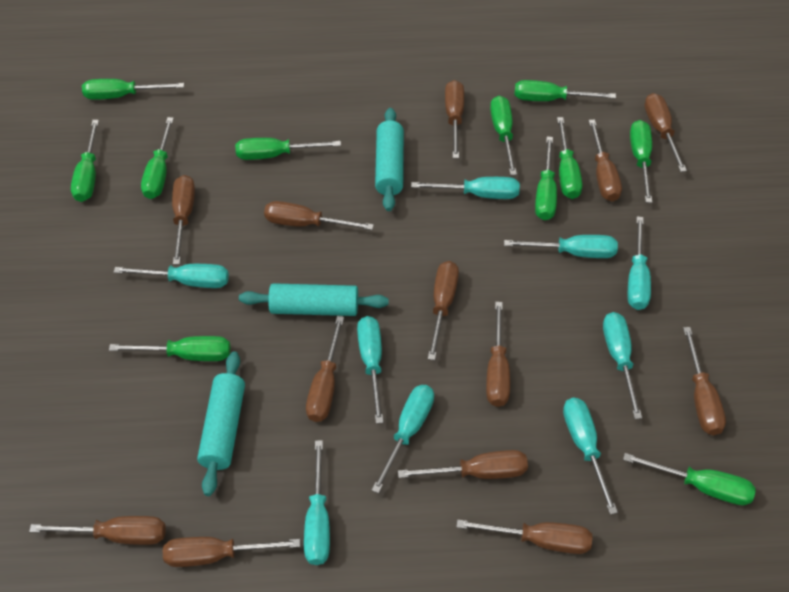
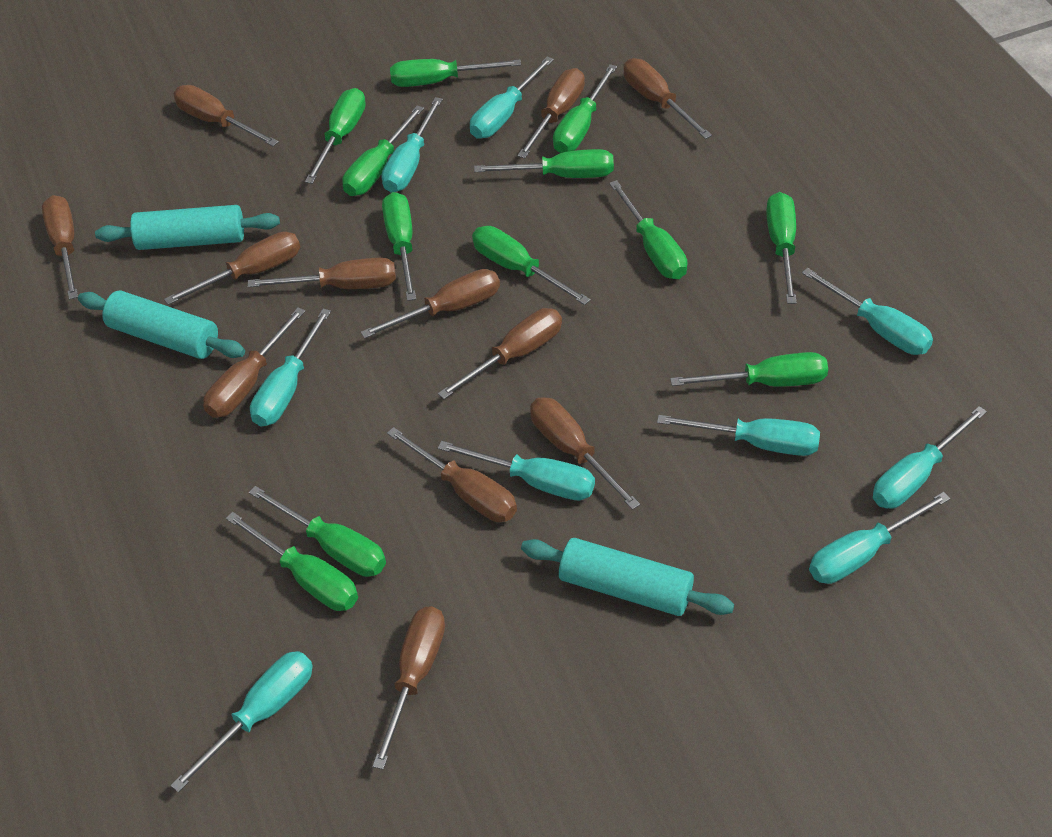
brown screwdriver: [29,516,166,545] [163,537,300,567] [172,175,195,265] [264,201,374,230] [306,316,344,422] [398,450,528,479] [428,261,459,360] [445,80,464,158] [456,520,592,554] [486,302,510,407] [589,120,622,202] [644,93,687,172] [683,327,726,435] = 13 -> [42,195,78,300] [164,232,300,305] [173,85,279,146] [203,307,305,418] [248,258,396,289] [361,269,500,339] [373,606,445,769] [387,427,517,522] [438,308,562,399] [518,68,585,158] [530,397,640,510] [623,58,712,139] = 12
green screwdriver: [71,120,99,202] [82,79,184,100] [109,336,230,361] [141,117,174,199] [235,138,341,160] [490,96,517,175] [514,80,616,101] [535,137,557,220] [557,117,582,199] [623,453,756,505] [630,120,652,203] = 11 -> [226,512,358,611] [249,486,386,577] [305,88,366,184] [342,105,424,196] [382,192,416,301] [390,59,521,87] [472,226,591,305] [474,149,614,178] [553,64,617,153] [609,180,687,279] [670,352,828,387] [766,192,797,304] = 12

